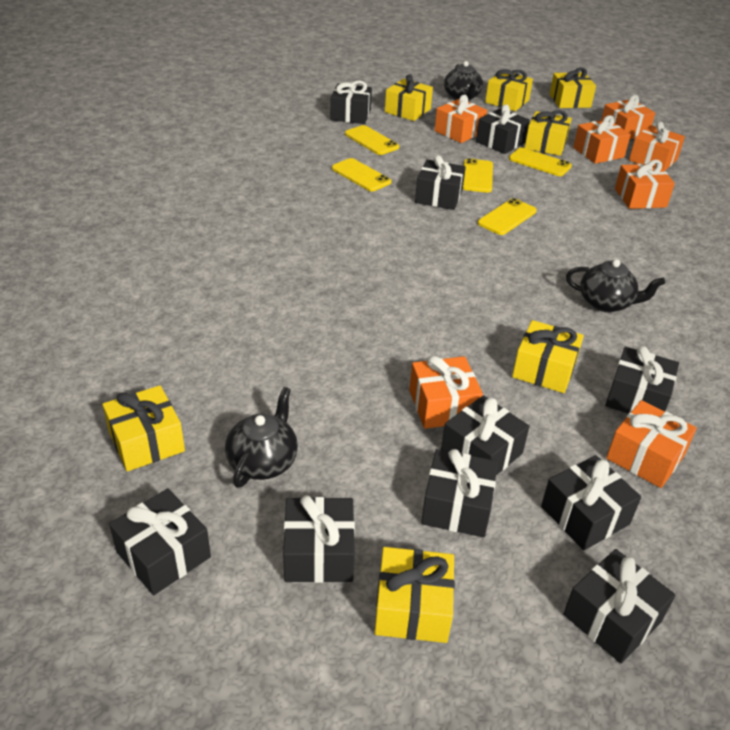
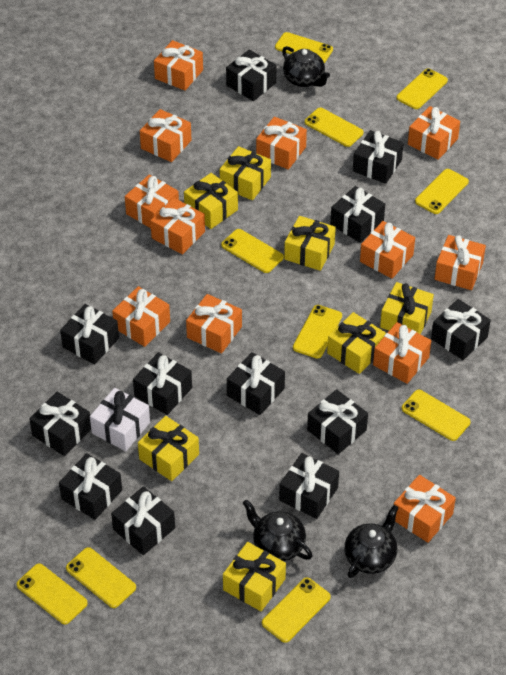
black gift: [109,488,211,595] [283,495,355,583] [330,81,372,124] [415,155,466,210] [421,449,498,537] [441,395,530,475] [476,104,530,154] [541,455,641,550] [563,549,675,663] [605,346,679,414] = 10 -> [29,392,91,456] [59,453,122,520] [60,304,119,365] [111,486,175,555] [133,352,192,415] [226,50,276,101] [227,352,285,415] [279,453,339,519] [307,389,368,454] [330,186,385,243] [353,130,403,184] [431,299,491,360] = 12
orange gift: [409,356,483,429] [434,95,487,143] [573,115,631,164] [601,95,655,140] [606,400,697,488] [615,160,675,209] [629,122,685,171] = 7 -> [112,286,170,347] [125,174,179,228] [140,109,192,162] [150,198,205,255] [154,40,203,90] [186,294,242,354] [256,117,307,170] [360,221,415,279] [373,322,431,384] [394,475,456,543] [408,106,460,160] [434,235,486,290] = 12
white gift: none = 0 -> [90,388,150,451] = 1
yellow phone: [332,158,391,191] [345,125,399,155] [463,158,493,193] [478,198,537,235] [509,147,572,176] = 5 -> [16,563,88,624] [66,547,136,608] [221,229,284,273] [262,577,331,643] [275,32,333,63] [293,305,342,359] [305,108,364,147] [396,68,448,109] [402,390,471,441] [415,169,469,214] = 10

